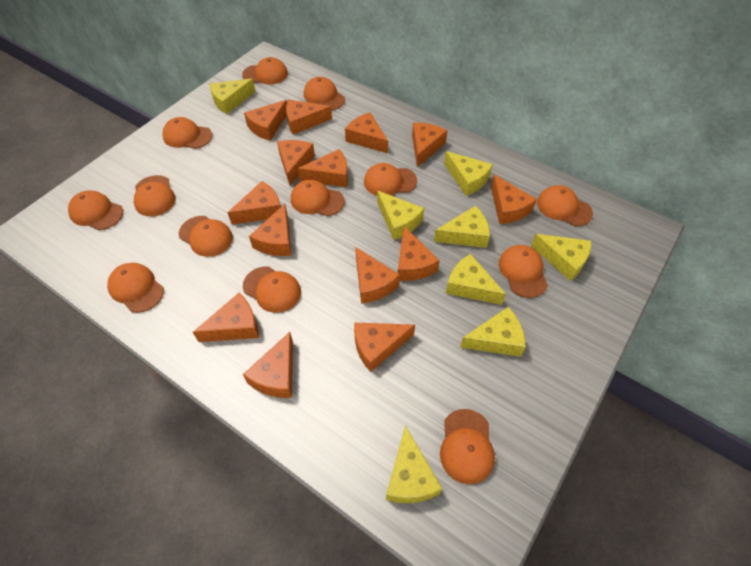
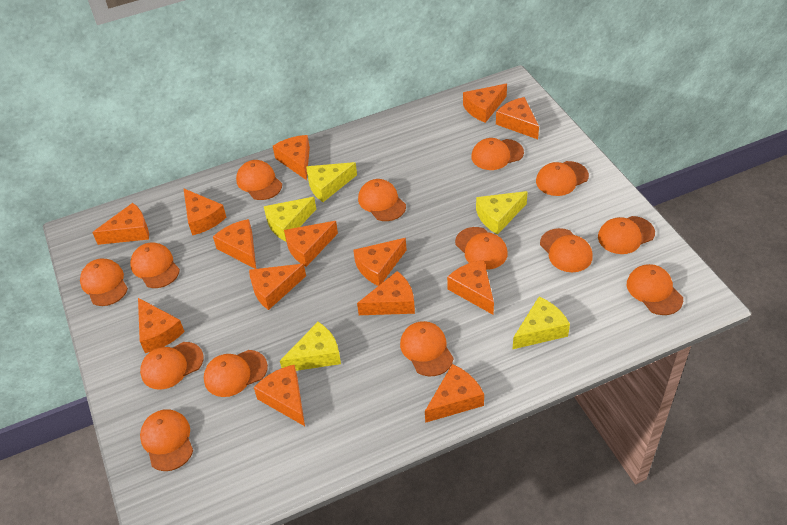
orange cap: [68,190,123,230] [107,263,164,313] [134,175,176,216] [162,117,212,149] [179,216,233,257] [242,57,288,84] [243,266,301,313] [291,179,345,216] [304,77,345,110] [364,163,417,196] [440,409,495,484] [499,245,548,298] [537,185,593,226] = 13 -> [80,258,128,306] [130,242,180,288] [140,342,204,390] [140,409,193,471] [204,350,268,397] [236,160,282,200] [358,179,406,221] [400,321,453,376] [455,227,508,270] [471,138,524,170] [536,161,589,196] [540,228,593,272] [598,216,655,254] [627,264,683,315] = 14
yellow cheese: [209,79,256,114] [377,191,424,240] [386,425,442,503] [434,206,490,248] [444,151,493,196] [446,254,506,305] [460,307,526,357] [531,234,591,281] = 8 -> [264,197,316,241] [280,322,341,371] [306,162,357,202] [476,191,528,235] [513,297,570,349] = 5

